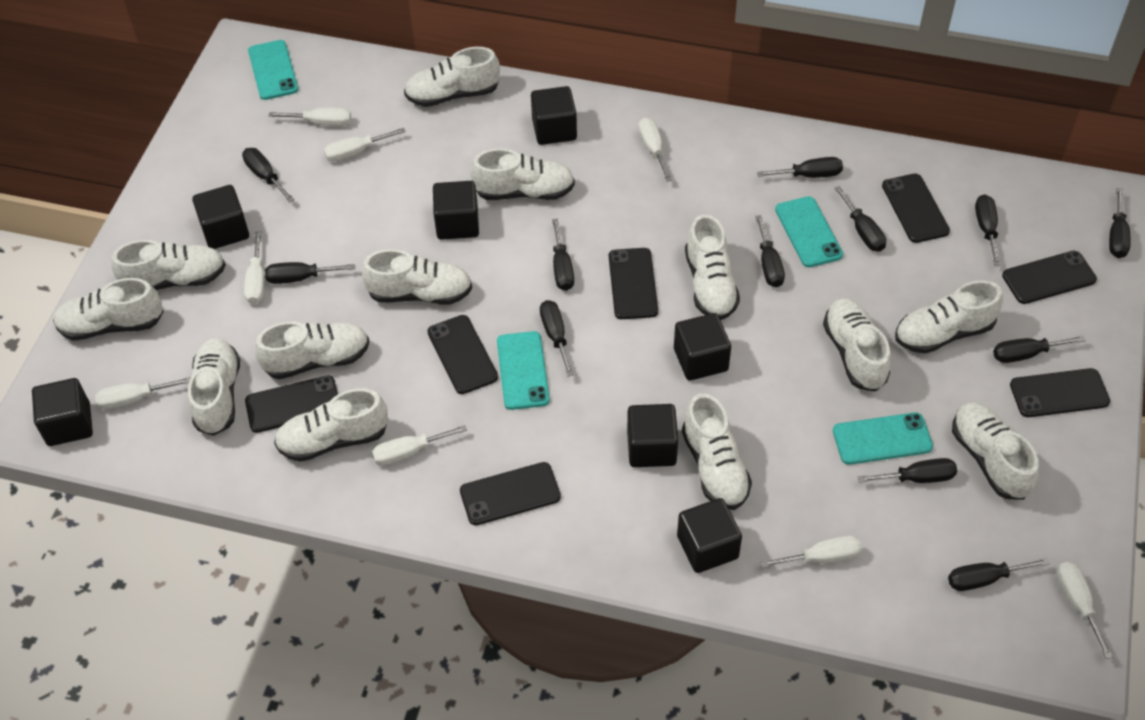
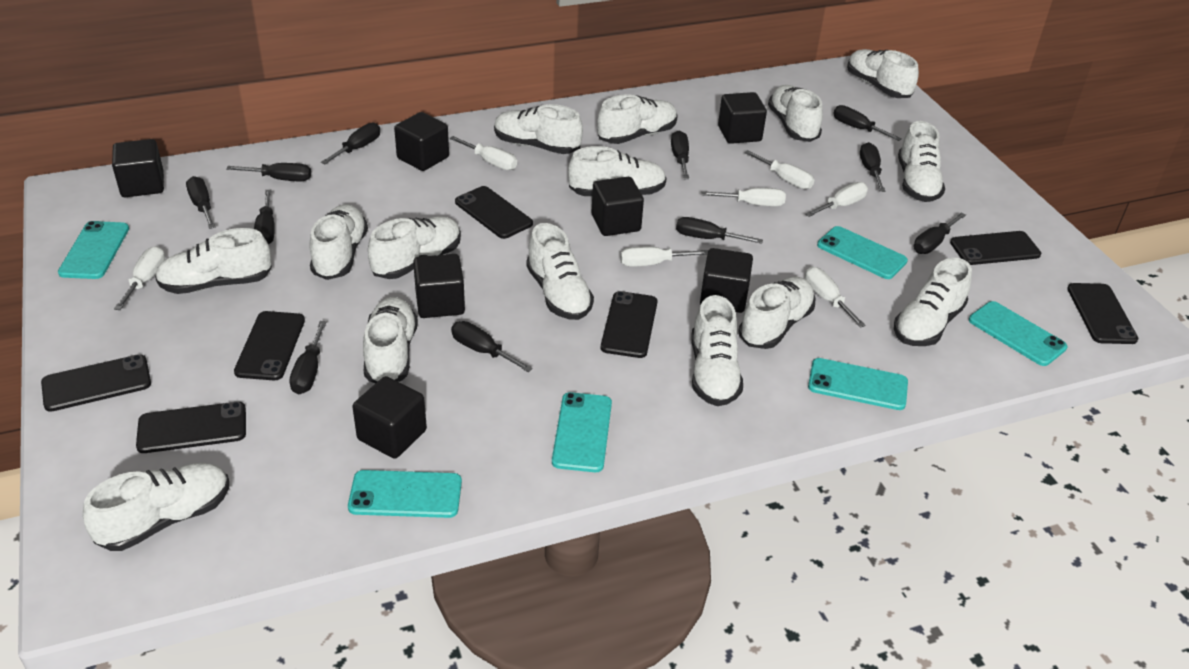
black screwdriver: [242,148,295,202] [265,262,355,284] [540,300,574,377] [552,219,574,291] [755,215,785,287] [757,157,843,178] [835,186,886,252] [858,458,957,483] [948,558,1050,591] [975,194,1001,266] [993,336,1086,363] [1109,188,1131,258] = 12 -> [186,176,216,229] [226,163,311,181] [254,190,275,244] [289,321,326,394] [321,123,380,164] [451,321,533,372] [671,130,689,179] [676,217,763,244] [833,105,902,141] [860,142,885,192] [914,212,966,254] = 11
turquoise phone: [248,40,298,100] [497,331,550,410] [775,196,843,267] [833,412,933,465] = 4 -> [58,221,129,279] [348,470,462,518] [552,392,612,472] [808,358,908,410] [817,226,908,279] [969,301,1067,366] = 6
white screwdriver: [95,377,191,410] [244,231,265,304] [268,107,351,126] [324,128,406,162] [372,425,467,466] [638,118,672,182] [760,536,862,568] [1057,562,1113,659] = 8 -> [114,246,165,310] [450,136,517,170] [620,247,708,267] [702,188,786,206] [745,150,814,189] [805,182,868,217] [805,267,866,328] = 7
white shoe: [53,278,163,340] [111,240,226,290] [188,338,240,436] [255,322,370,379] [274,388,388,462] [361,249,472,305] [404,47,500,107] [470,148,575,200] [682,393,752,510] [685,214,740,320] [823,298,891,391] [895,280,1003,354] [952,402,1039,500] = 13 -> [83,463,229,551] [155,228,272,294] [310,204,368,280] [363,297,418,384] [368,216,461,279] [494,104,583,154] [526,223,594,320] [568,146,666,196] [597,94,678,144] [692,295,743,406] [738,277,815,349] [768,85,823,142] [847,49,919,98] [894,258,972,346] [898,121,945,202] = 15

